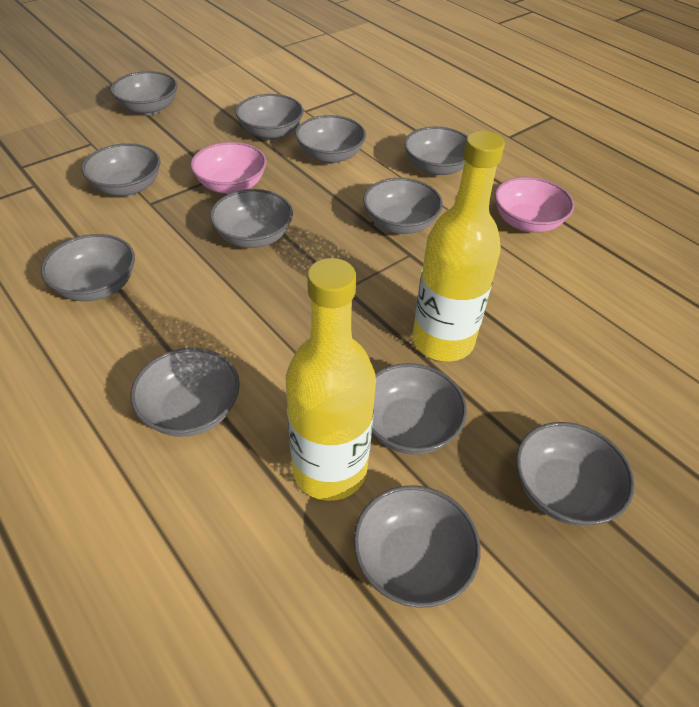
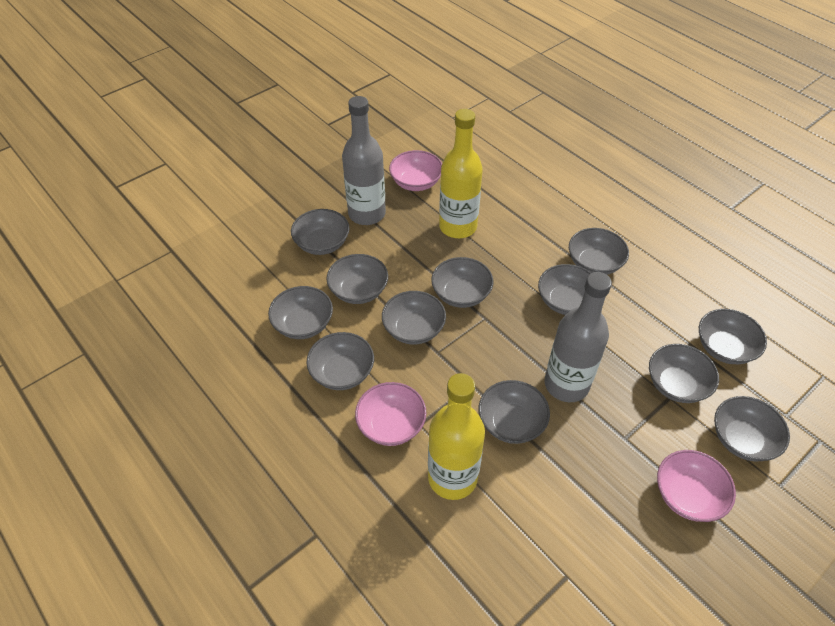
grey bottle: none = 0 -> [342,96,386,225] [544,272,612,402] = 2
pink bowl: [190,142,267,194] [495,177,574,233] = 2 -> [355,382,427,446] [389,150,442,191] [657,450,736,522] = 3

